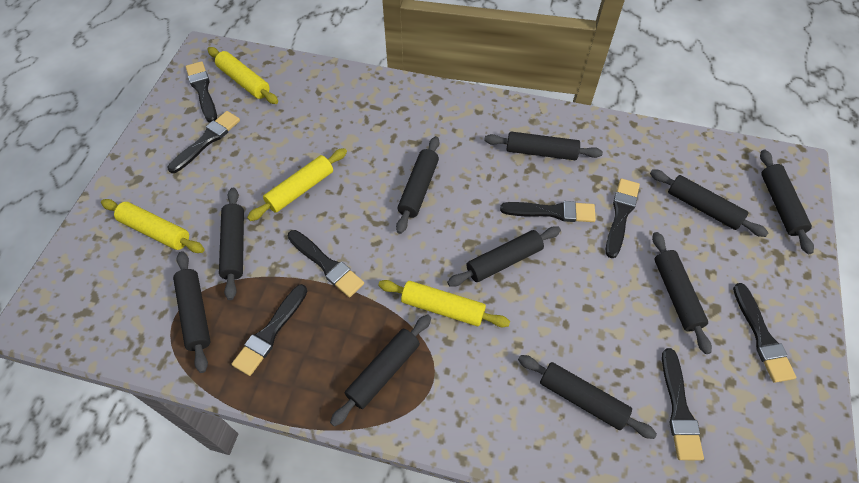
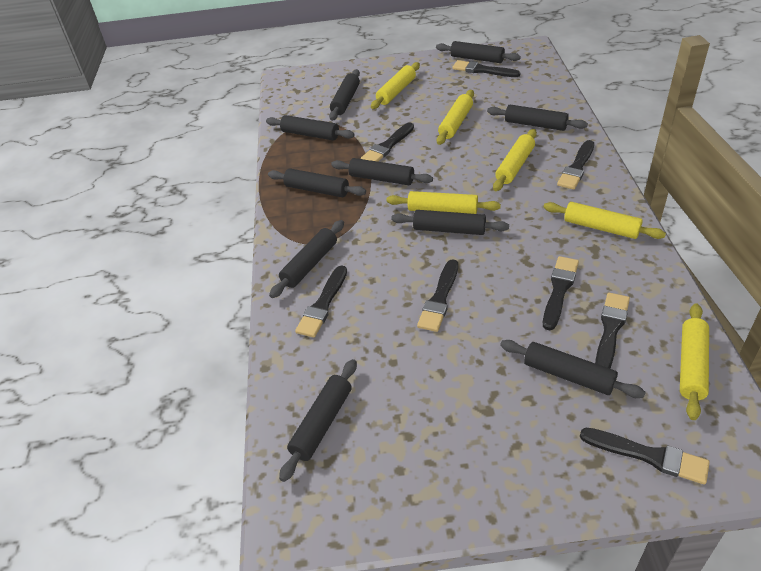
yellow rolling pin: [101,199,205,253] [207,47,278,104] [247,148,347,221] [378,280,510,327] = 4 -> [371,62,420,109] [386,191,501,214] [437,90,474,145] [493,129,537,191] [544,202,666,239] [680,304,709,420] = 6

